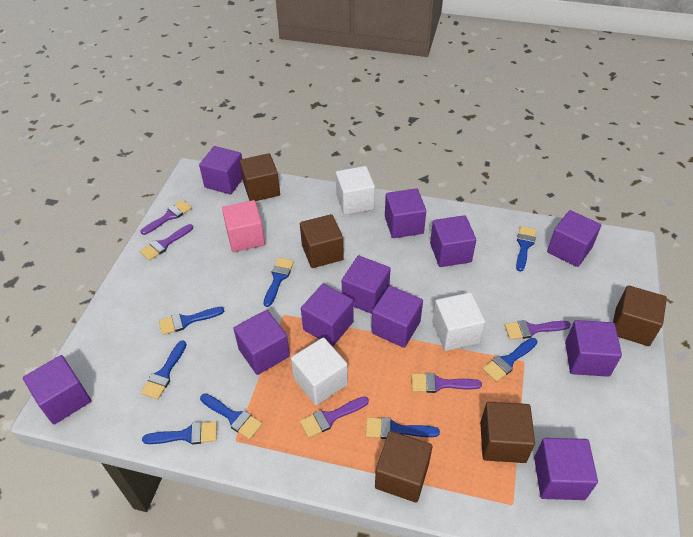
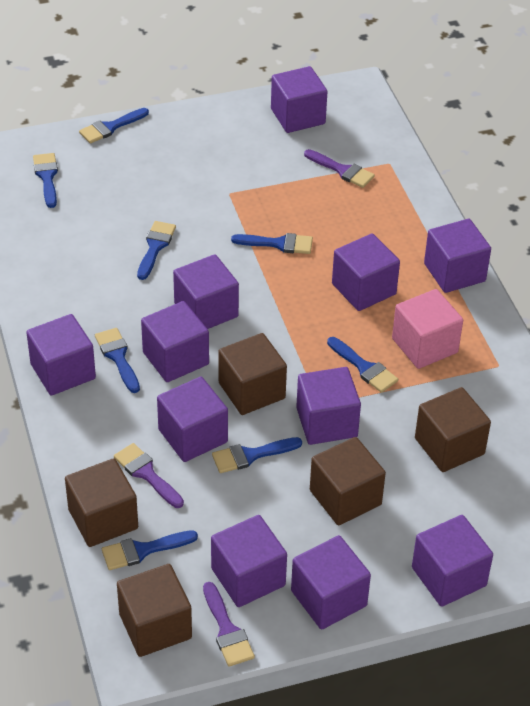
purple brush: [140,200,192,235] [140,224,193,261] [300,396,369,438] [411,373,482,393] [505,320,571,340] = 5 -> [114,443,184,508] [203,582,255,667] [304,149,375,188] = 3
white cube: [291,337,348,405] [336,166,375,215] [432,292,485,351] = 3 -> none = 0

